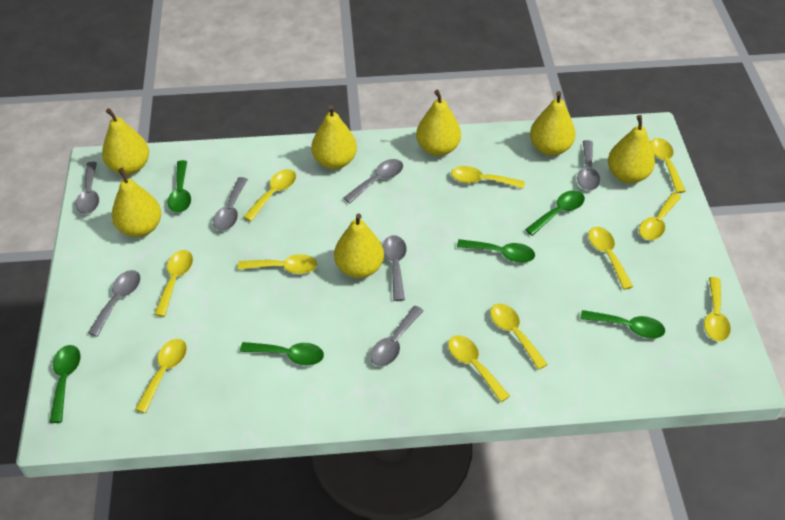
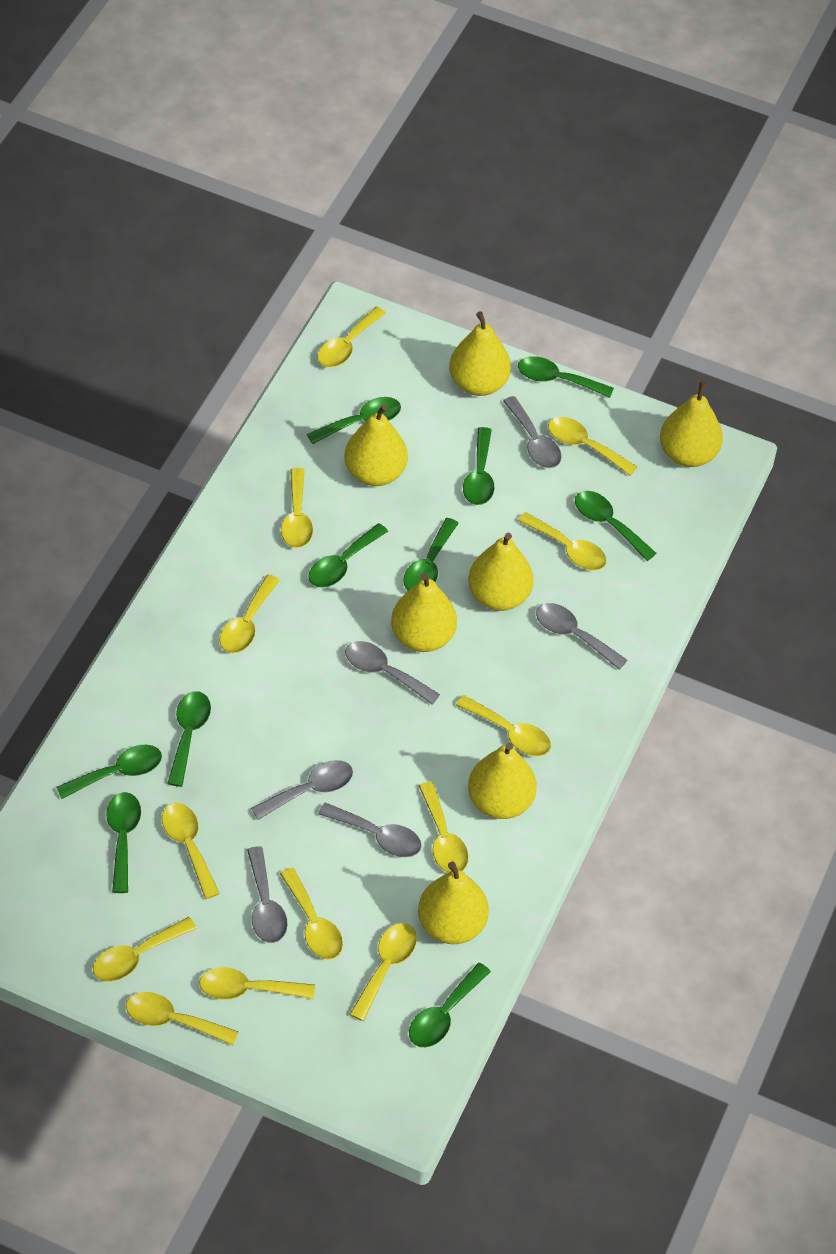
green spoon: [49,345,81,423] [167,160,191,213] [240,342,324,365] [457,239,535,263] [525,190,585,236] [580,310,665,339] = 6 -> [56,745,162,799] [106,792,141,893] [167,692,211,787] [307,397,401,444] [308,523,388,588] [403,518,459,591] [409,963,491,1047] [463,427,494,505] [518,356,614,398] [575,491,656,561] = 10
grey spoon: [75,162,99,214] [88,270,140,337] [213,177,248,231] [344,159,403,204] [370,306,424,366] [382,235,407,301] [577,140,600,190] = 7 -> [247,846,288,943] [251,760,353,820] [318,802,422,857] [345,641,440,705] [503,396,561,468] [536,603,628,670] = 6
yellow spoon: [135,339,187,413] [154,250,193,317] [238,254,317,274] [244,169,296,221] [448,336,510,402] [451,166,525,189] [490,304,548,370] [588,227,633,290] [639,193,681,240] [650,138,686,193] [704,277,731,341] = 11 -> [93,917,197,982] [126,992,238,1045] [162,803,220,899] [199,967,315,1000] [220,574,280,653] [280,867,343,960] [281,468,313,548] [317,306,386,367] [349,923,417,1021] [419,782,469,873] [456,695,551,756] [518,512,607,571] [548,417,637,475] = 13

